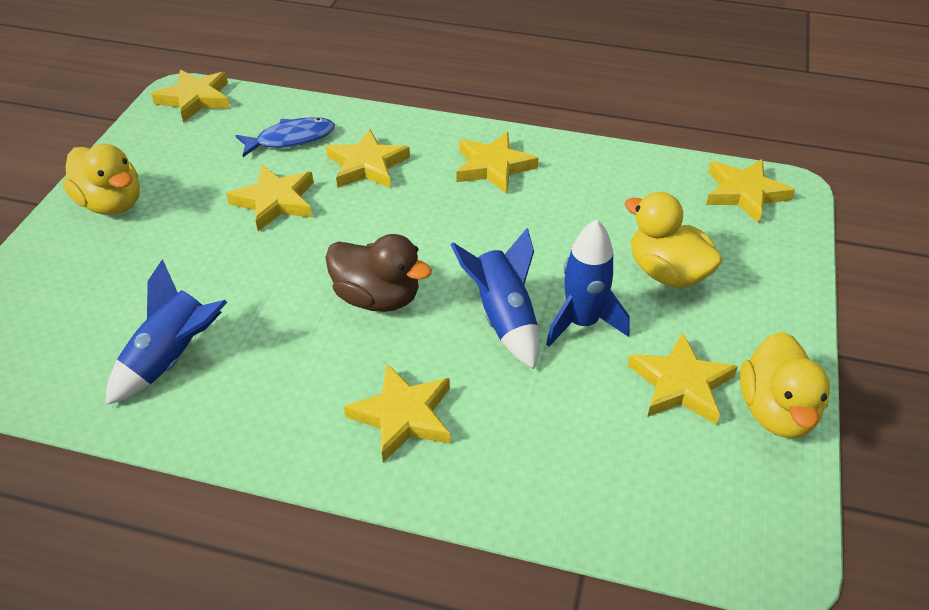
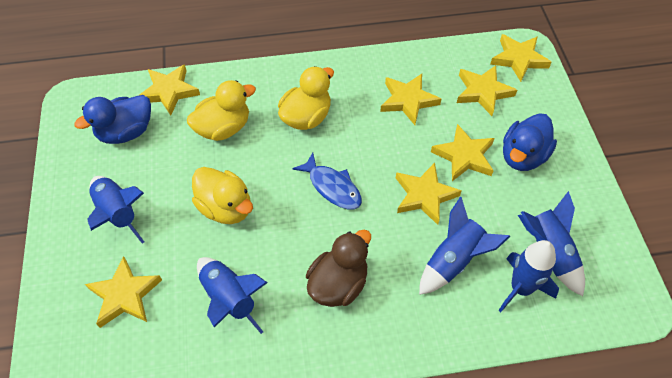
blue duck: none = 0 -> [74,95,151,144] [503,113,557,171] = 2
blue rocket: [106,259,228,405] [450,228,539,369] [546,219,630,347] = 3 -> [88,176,144,244] [197,257,268,334] [419,197,510,295] [498,240,559,312] [518,191,585,296] = 5

